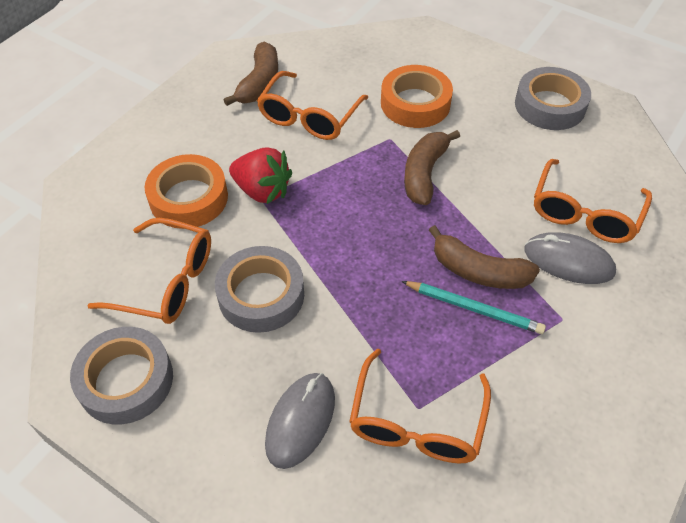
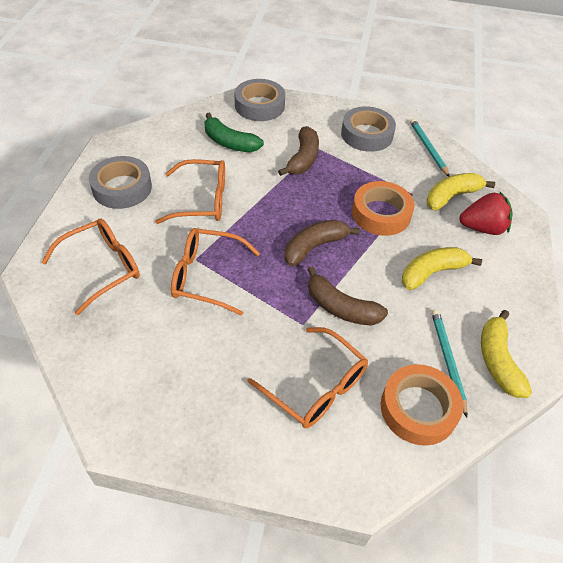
green banana: none = 0 -> [204,113,264,152] = 1
grey mouse: [265,373,335,469] [525,232,616,284] = 2 -> none = 0
turquoise pencil: [401,281,546,334] = 1 -> [410,119,450,177] [431,309,467,418] = 2
yellow banana: none = 0 -> [402,247,482,290] [427,173,495,210] [481,310,532,398] = 3

